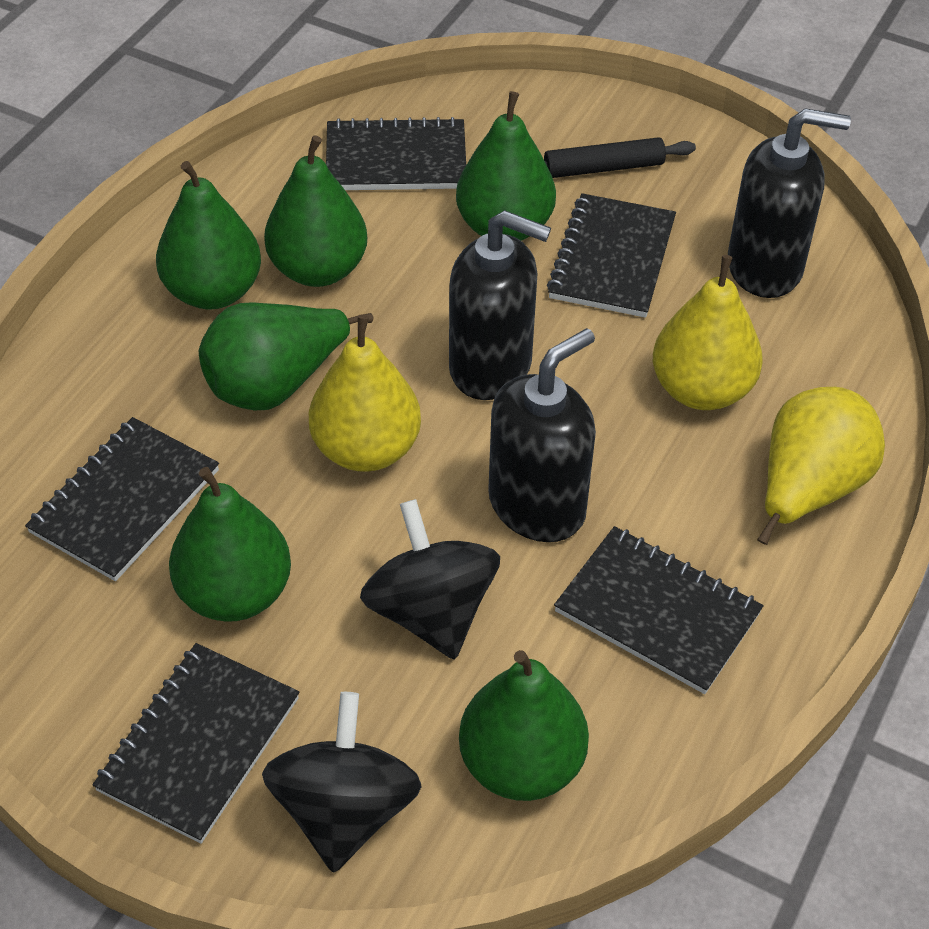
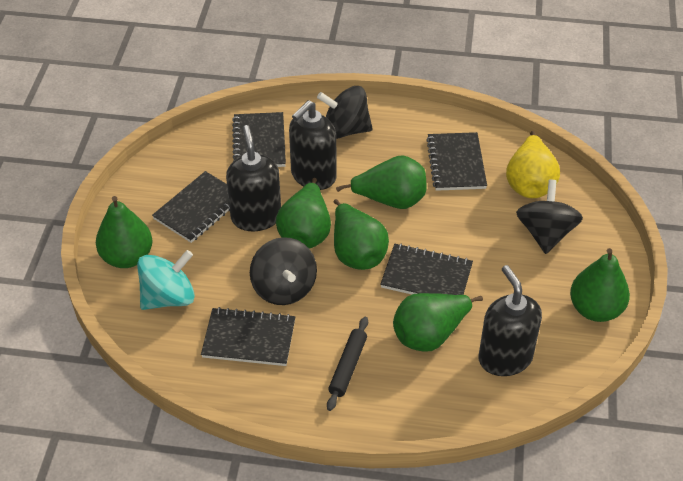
black spinning top: [262,692,421,873] [360,499,500,660] = 2 -> [250,237,317,305] [317,86,373,139] [516,180,583,254] = 3
turquoise spinning top: none = 0 -> [137,250,195,310] = 1
yellow pear: [309,315,421,472] [653,255,763,410] [757,387,885,545] = 3 -> [506,131,560,198] = 1

